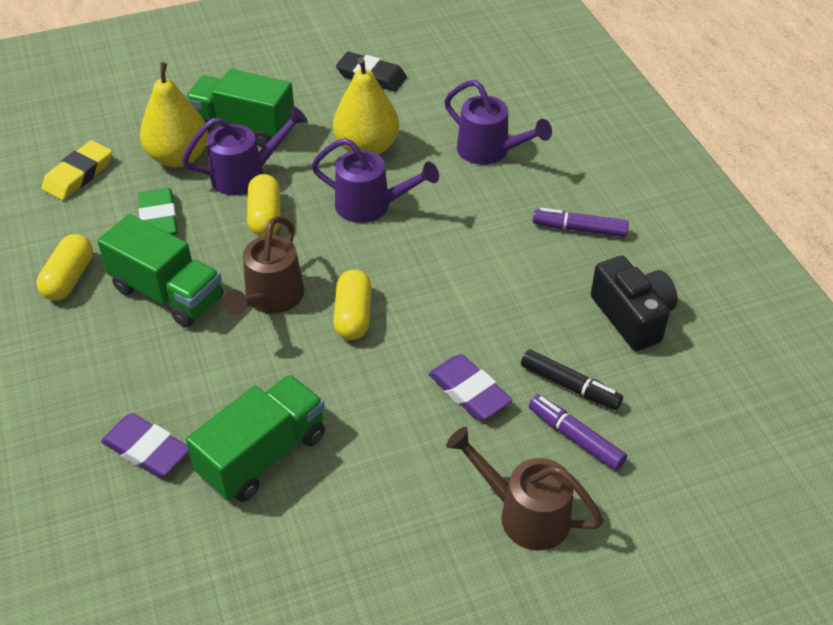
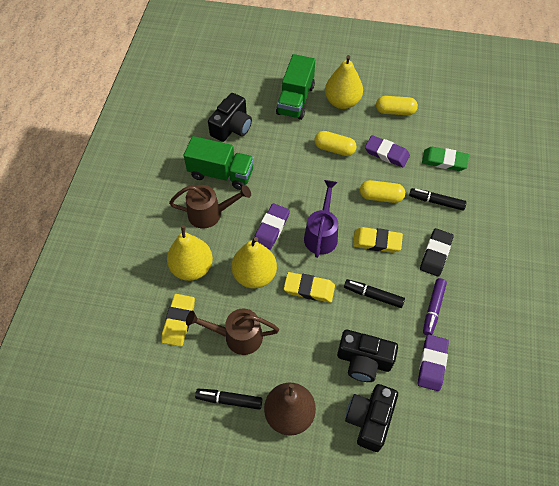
black camera: [591,256,678,351] = 1 -> [208,93,252,142] [337,330,398,382] [345,384,398,452] = 3
black marker: [521,349,623,410] = 1 -> [195,389,262,410] [344,279,405,308] [409,188,467,211] = 3
brown pear: none = 0 -> [264,383,316,436] = 1
green truck: [97,214,223,328] [186,69,294,148] [186,375,325,502] = 3 -> [184,136,254,190] [276,54,315,120] = 2
purple eraser: [101,413,189,478] [428,354,513,420] = 2 -> [254,203,290,250] [365,135,410,168] [418,335,449,391] = 3
purple marker: [529,395,627,471] [533,208,629,237] = 2 -> [423,278,447,335] = 1
purple watering can: [182,106,308,195] [311,138,439,223] [444,80,552,165] = 3 -> [304,180,338,258] = 1
yellow eraser: [42,141,112,200] = 1 -> [161,294,195,347] [284,272,335,303] [353,227,403,253] = 3
yellow pear: [140,62,208,167] [333,57,399,155] = 2 -> [167,225,213,281] [231,237,277,289] [325,55,363,109] = 3

